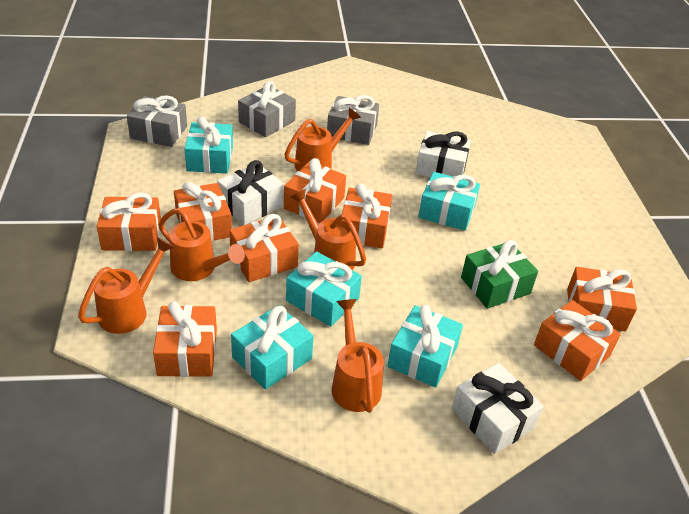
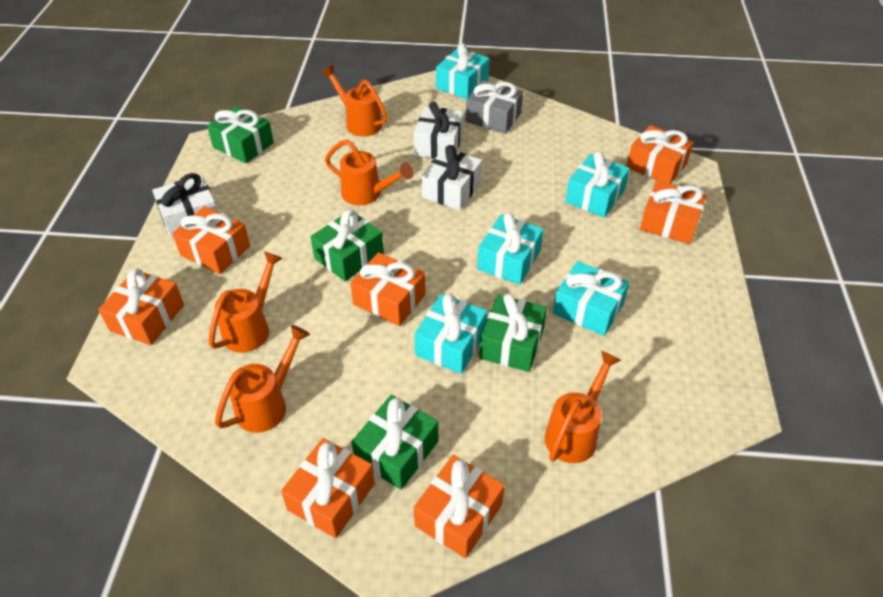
green gift: [461,240,538,309] = 1 -> [207,106,274,163] [311,209,384,281] [352,395,438,490] [480,293,547,372] = 4
grey gift: [127,95,187,147] [238,81,296,137] [327,95,379,145] = 3 -> [466,80,523,134] = 1
orange gift: [97,193,161,251] [153,301,217,377] [174,182,232,241] [229,214,299,282] [284,158,346,223] [342,184,392,248] [534,300,621,381] [567,267,637,331] = 8 -> [98,268,184,345] [172,206,250,274] [281,438,375,538] [350,252,426,326] [414,455,505,559] [627,125,693,184] [640,181,707,244] = 7

